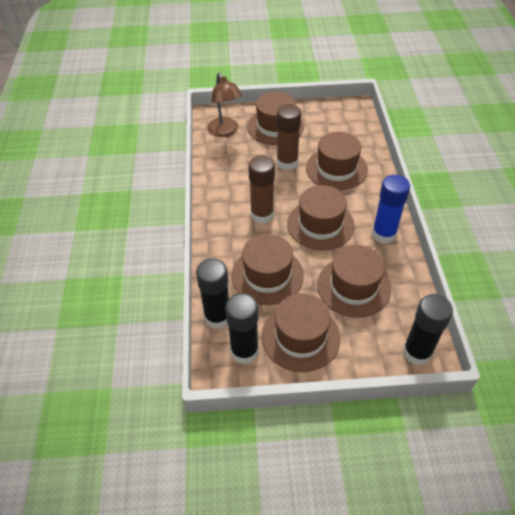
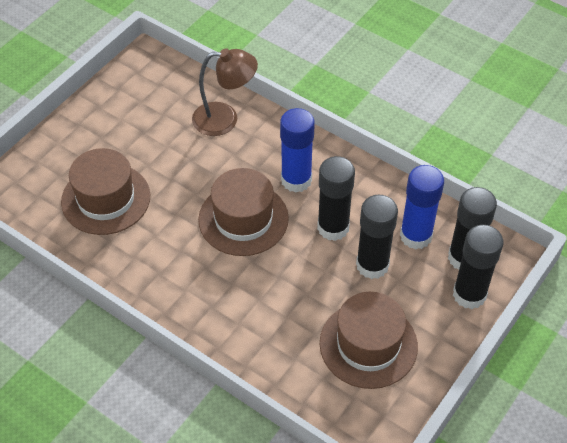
black glue stick: [196,258,229,329] [225,293,259,364] [403,294,453,366] = 3 -> [317,156,355,241] [356,195,398,279] [448,187,497,270] [453,225,504,309] = 4
blue glue stick: [372,175,410,244] = 1 -> [280,108,315,193] [400,165,444,249] = 2
brown glue stick: [248,156,275,224] [277,104,301,170] = 2 -> none = 0
brown hat: [232,234,304,305] [247,92,304,145] [262,293,340,372] [287,185,355,250] [306,132,368,190] [317,245,391,318] = 6 -> [61,148,150,235] [198,168,289,256] [320,292,418,389] = 3

